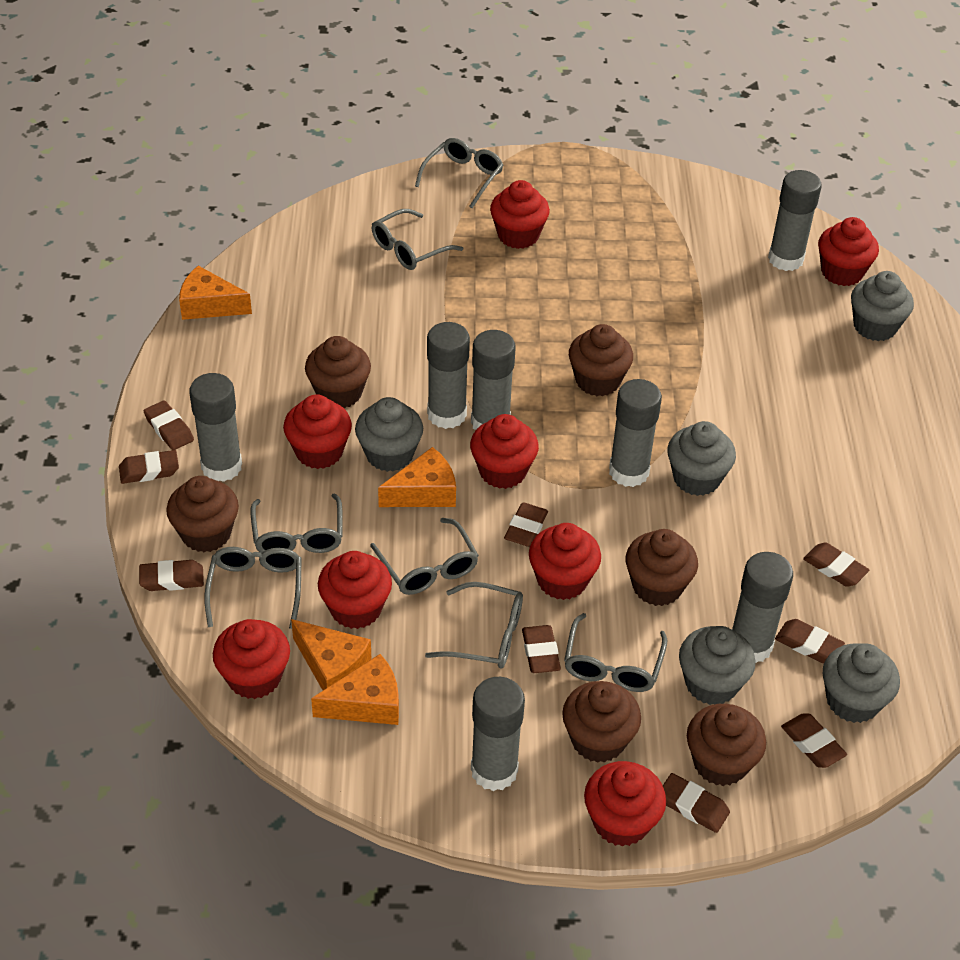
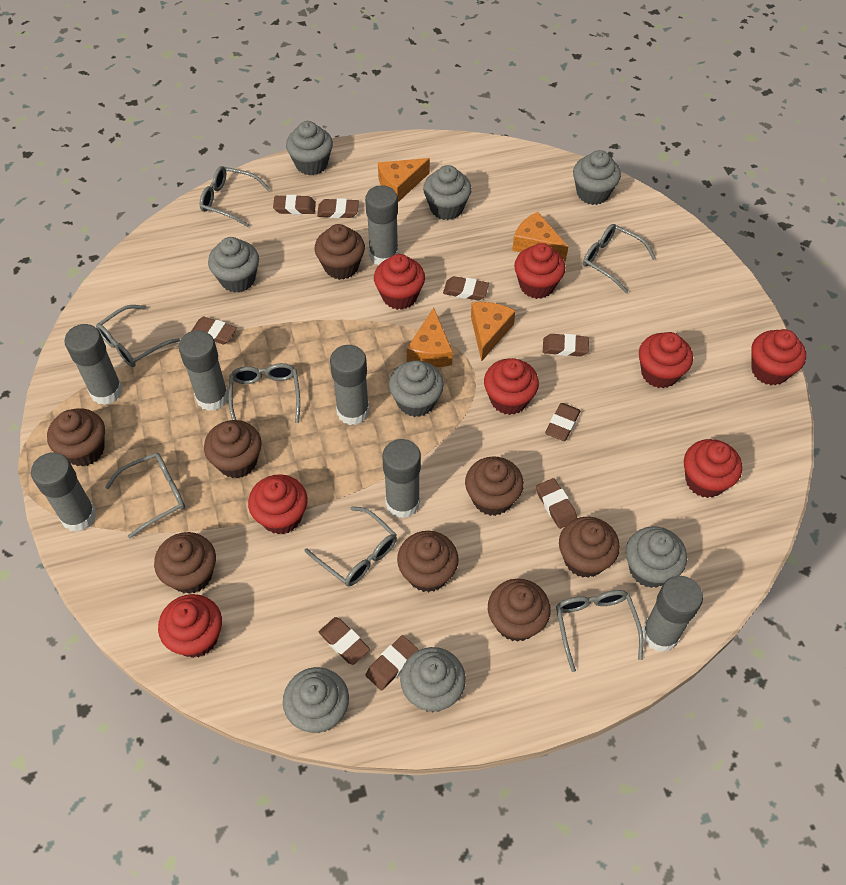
brown cupcake: [166,476,239,552] [305,336,371,409] [562,681,641,763] [569,324,633,396] [626,529,698,606] [687,704,766,786] = 6 -> [47,408,105,467] [154,532,216,594] [204,420,262,479] [315,224,365,280] [397,531,459,592] [465,456,524,516] [488,579,551,642] [559,517,620,578] = 8
grey cupcake: [355,397,423,472] [667,421,736,496] [679,626,756,705] [823,644,900,723] [851,271,914,341] = 5 -> [208,237,259,293] [283,667,349,733] [286,121,333,175] [389,361,444,417] [400,647,466,712] [423,165,472,220] [573,150,621,205] [626,526,687,588] = 8

